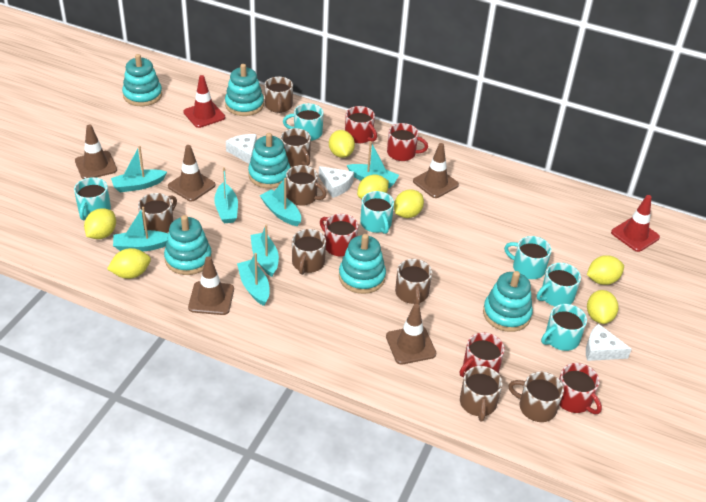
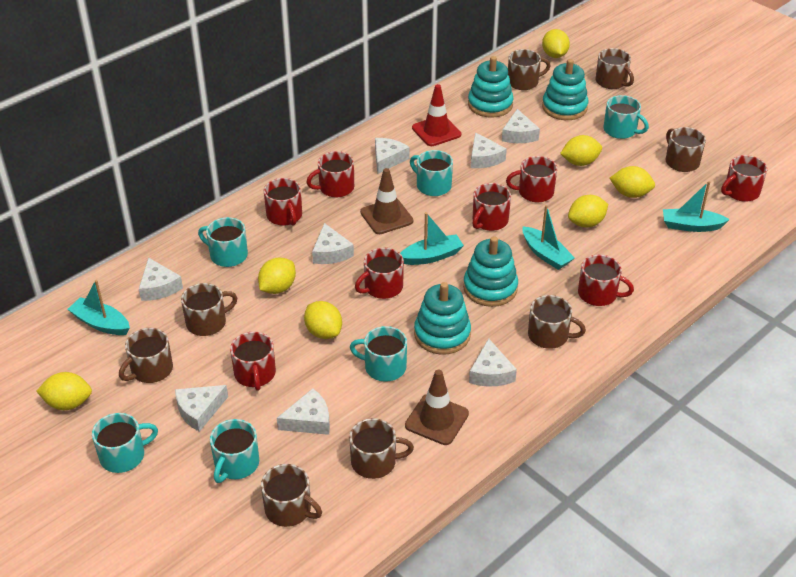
brown traffic cone: [75,125,117,179] [168,145,215,202] [188,256,234,315] [386,304,436,365] [413,143,459,198] = 5 -> [360,168,413,234] [405,369,469,445] = 2
red mug: [320,214,358,257] [345,106,377,143] [387,123,428,161] [460,333,505,377] [559,363,602,414] = 5 -> [230,332,276,391] [264,178,302,226] [306,151,354,197] [355,248,404,299] [472,183,511,231] [506,156,557,202] [578,255,634,306] [721,155,767,202] = 8
red traffic cone: [183,75,225,128] [611,195,660,252] = 2 -> [412,84,461,146] = 1
turquoise boat: [111,146,167,192] [113,207,168,251] [214,167,238,223] [237,253,269,306] [250,224,279,277] [259,178,301,226] [347,141,399,188] = 7 -> [68,280,130,335] [400,212,464,265] [523,205,575,270] [663,181,730,232] = 4
turquoise stacking toy: [122,54,162,106] [164,215,212,275] [225,64,264,116] [248,133,291,189] [339,234,386,294] [483,271,533,332] = 6 -> [414,282,471,355] [463,236,518,307] [468,56,514,118] [542,59,588,120] = 4
white cheese: [226,134,257,164] [319,166,354,198] [586,324,632,361] = 3 -> [139,257,183,301] [175,385,228,432] [277,388,330,435] [312,223,354,264] [375,138,410,174] [469,338,517,387] [471,132,507,168] [502,109,540,143] = 8

